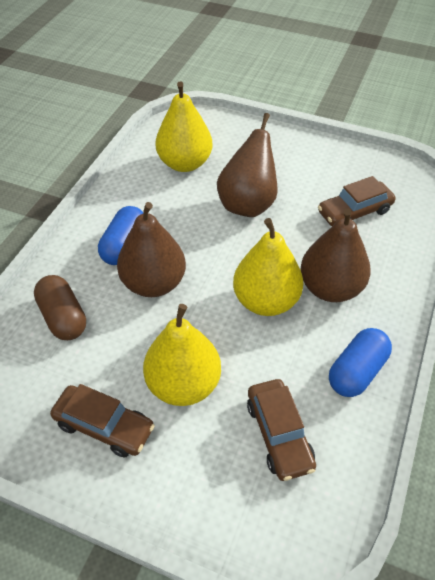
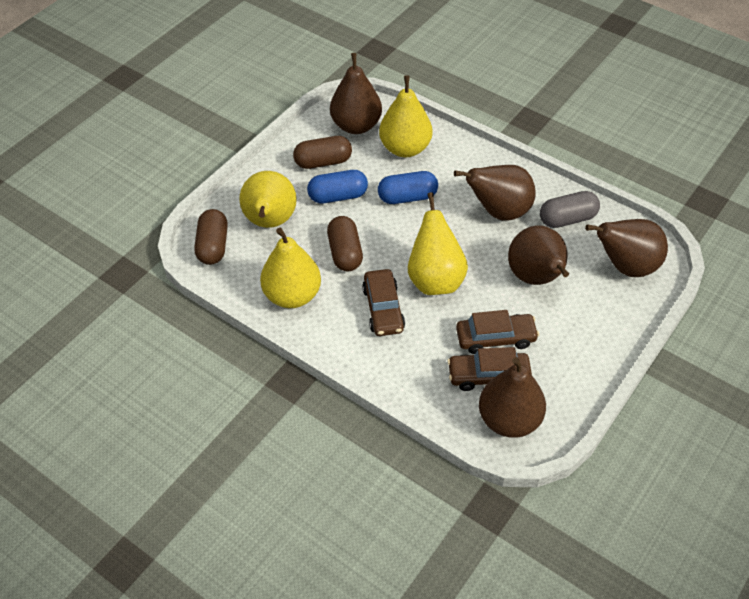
brown capsule: [34,275,86,340] = 1 -> [194,209,228,265] [293,136,352,169] [327,216,363,271] = 3
brown pear: [117,202,186,297] [217,113,278,217] [301,209,371,302] = 3 -> [330,53,382,134] [454,165,536,221] [479,357,546,438] [508,225,569,285] [585,219,668,277] = 5
grey capsule: none = 0 -> [540,191,600,228] = 1
yellow pear: [143,304,221,406] [155,81,212,172] [233,218,303,316] = 3 -> [239,171,297,228] [260,228,321,308] [379,75,433,157] [408,192,468,295] = 4

